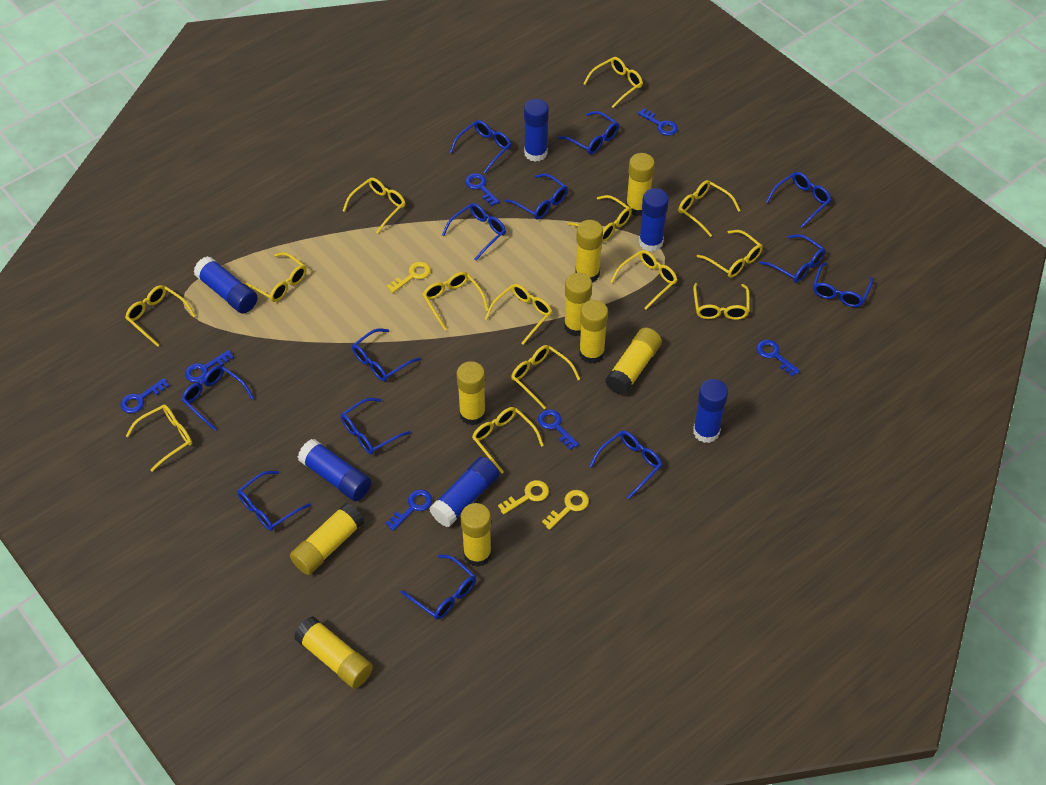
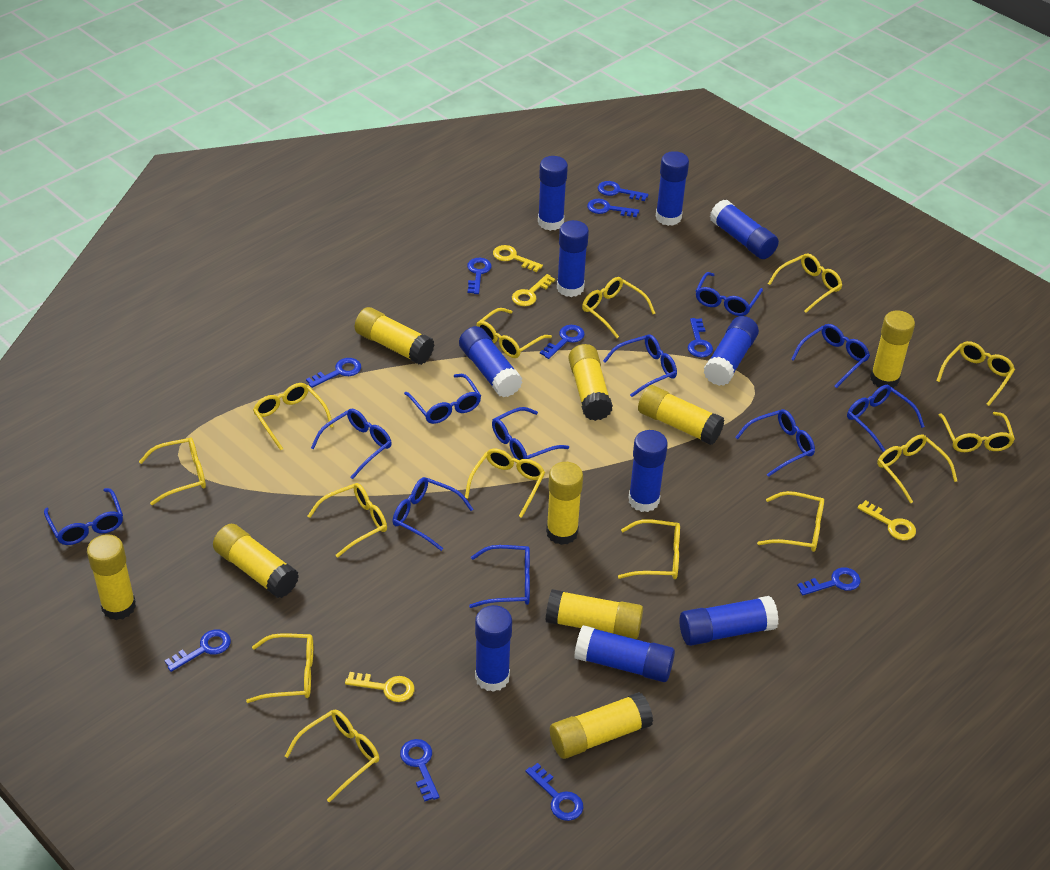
blue glasses: [181,365,254,431] [237,471,311,531] [341,398,411,454] [352,329,421,381] [400,555,476,620] [442,203,506,261] [450,120,511,174] [505,173,568,219] [558,111,619,155] [589,431,662,499] [760,234,825,283] [766,172,831,228] [813,262,873,307] = 13 -> [44,488,123,545] [311,409,392,479] [392,477,473,551] [404,374,481,424] [469,545,530,608] [492,407,569,460] [603,334,677,397] [696,272,763,316] [735,409,815,477] [791,324,870,388] [847,385,925,452] = 11
blue glue stick: [193,256,258,314] [298,439,371,501] [429,457,499,527] [524,99,549,162] [639,188,669,252] [693,379,728,443] = 6 -> [459,326,523,397] [475,605,512,692] [538,156,568,231] [557,220,589,297] [574,625,675,682] [628,430,668,512] [656,151,689,226] [679,596,779,646] [703,316,759,386] [710,199,779,259] = 10
blue key: [120,378,170,413] [185,350,234,382] [385,490,432,531] [465,173,500,206] [538,409,579,450] [638,108,678,136] [757,340,800,377] = 7 -> [165,629,231,672] [306,358,361,388] [400,739,439,801] [467,258,492,294] [525,763,583,821] [540,325,585,359] [587,199,639,217] [598,181,649,201] [688,318,713,357] [797,567,861,595] = 10
yellow key: [387,262,431,293] [498,480,549,515] [542,490,589,530] = 3 -> [345,672,415,702] [493,245,543,272] [512,274,555,306] [857,500,916,540] = 4

